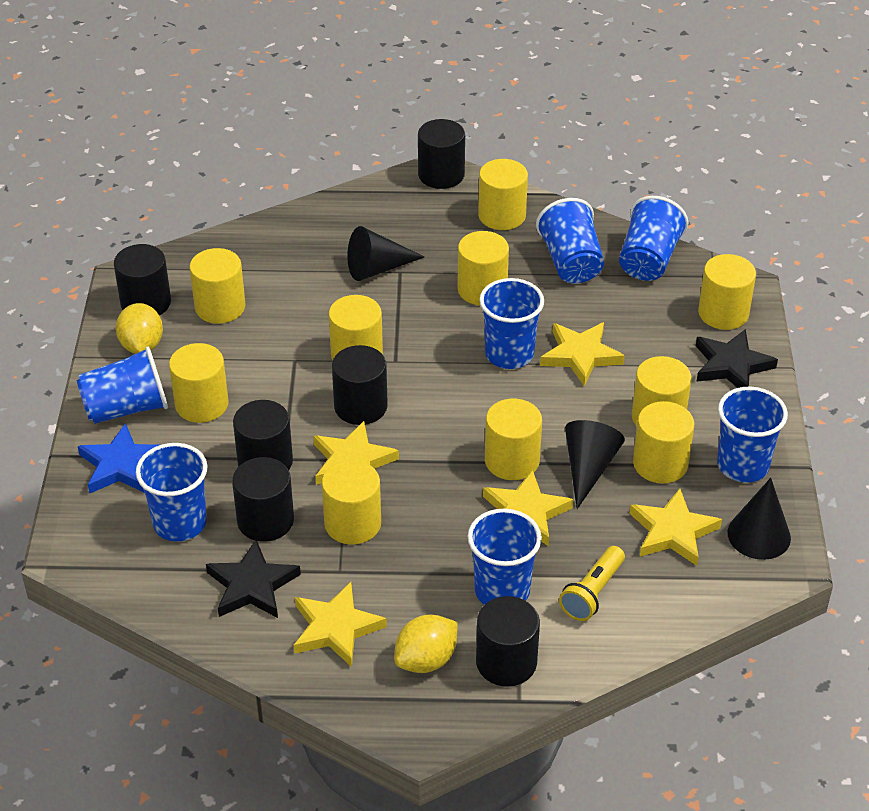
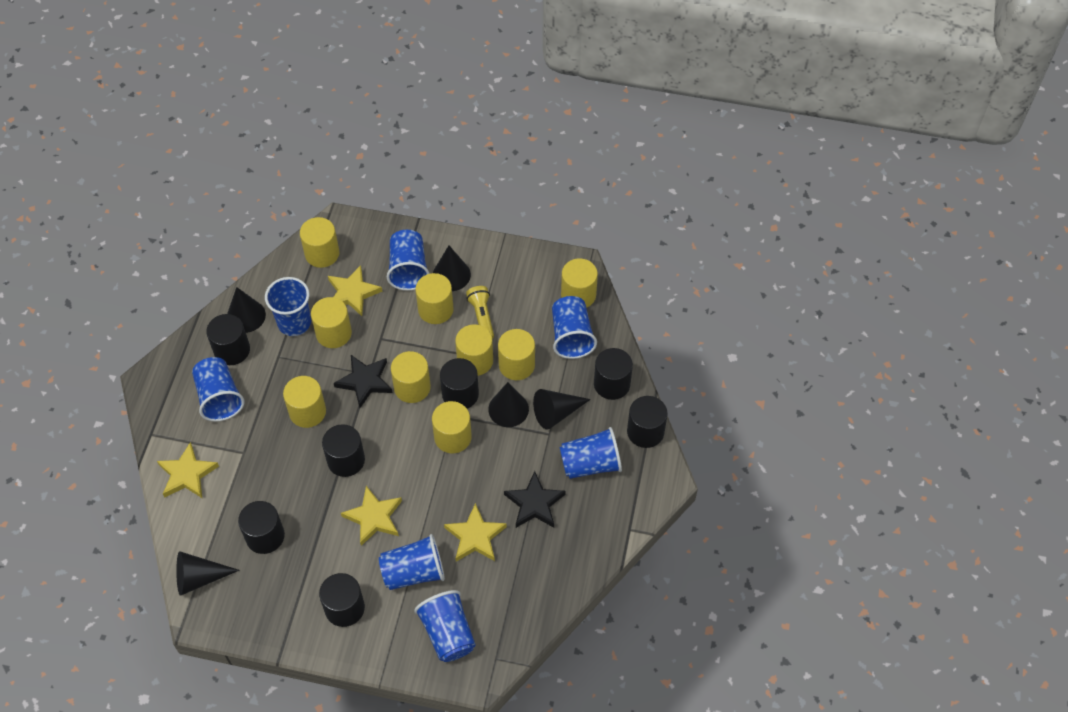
black cone: [347,226,424,281] [565,420,625,509] [728,478,791,560] = 3 -> [176,551,240,596] [227,287,266,333] [433,246,471,291] [488,382,529,427] [533,389,591,429] = 5
black cylinder: [114,244,171,315] [232,457,294,542] [233,400,293,470] [332,345,388,425] [418,119,465,189] [476,596,540,686] = 6 -> [206,314,250,365] [238,501,285,554] [319,573,365,627] [322,424,365,477] [440,358,479,409] [594,348,633,400] [627,396,668,448] = 7
blue star: [78,423,159,493] = 1 -> none = 0
yellow cylinder: [169,343,229,423] [190,248,245,324] [322,460,381,544] [329,295,383,360] [457,231,509,305] [478,159,528,230] [485,398,542,480] [632,356,692,426] [633,401,694,483] [698,254,756,330] = 10 -> [283,376,326,428] [300,217,339,268] [311,297,352,348] [391,351,431,403] [415,273,454,324] [432,401,472,453] [455,324,493,376] [498,329,535,380] [561,259,598,308] = 9
yellow lemon: [115,303,163,354] [394,615,458,673] = 2 -> none = 0
yellow star: [294,582,387,667] [313,421,399,485] [483,470,573,546] [540,322,625,386] [629,488,722,566] = 5 -> [157,442,219,498] [328,265,382,316] [341,486,402,546] [444,503,507,562] = 4

